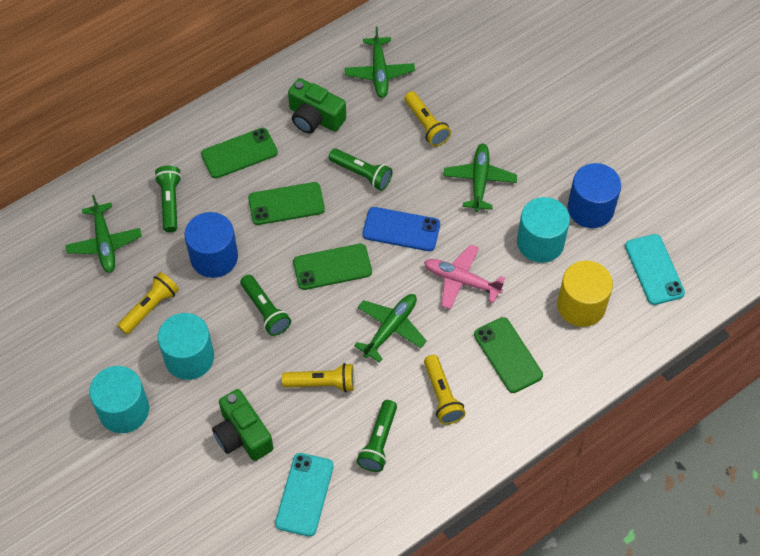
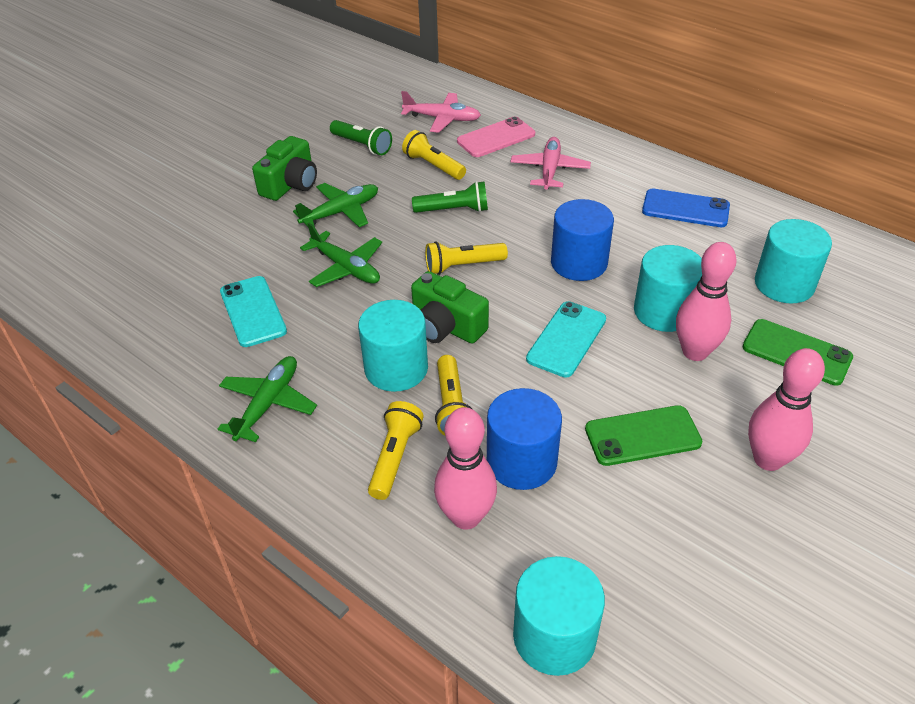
green flashlight: [154,166,182,232] [240,275,291,336] [328,148,392,191] [357,400,397,472] = 4 -> [330,120,392,155] [412,181,488,213] = 2
green phone: [201,128,278,178] [248,182,325,225] [293,244,372,290] [474,317,543,393] = 4 -> [585,405,702,466] [743,319,853,386] = 2
green plane: [66,195,142,273] [345,26,415,98] [354,294,426,363] [443,143,517,212] = 4 -> [218,356,317,442] [293,183,378,227] [300,223,382,287] = 3
pink bowling pin: none = 0 -> [434,407,497,529] [676,242,737,361] [748,348,825,471] = 3
pink phone: none = 0 -> [457,117,535,157] = 1
pink plane: [424,244,505,310] = 1 -> [401,91,481,133] [510,137,591,190] = 2
turquoise cylinder: [89,366,149,433] [158,313,214,380] [517,197,570,263] = 3 -> [358,300,428,392] [513,556,605,676] [634,245,702,332] [755,219,832,304] = 4
yellow cylinder: [557,261,613,327] = 1 -> none = 0

